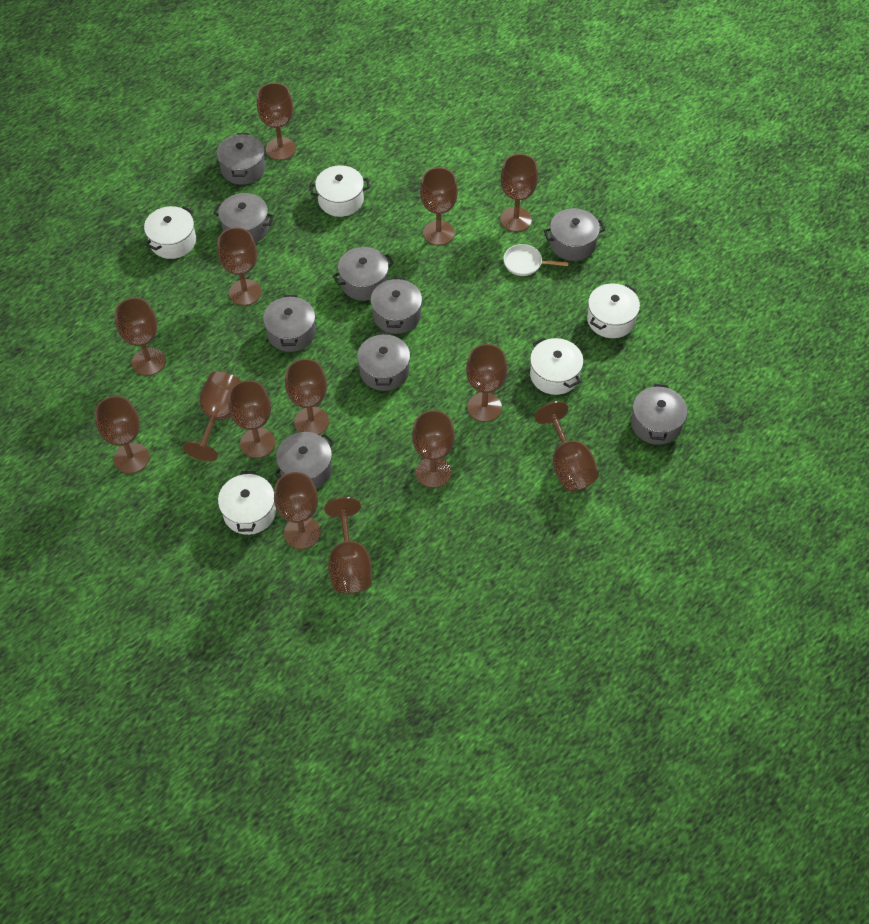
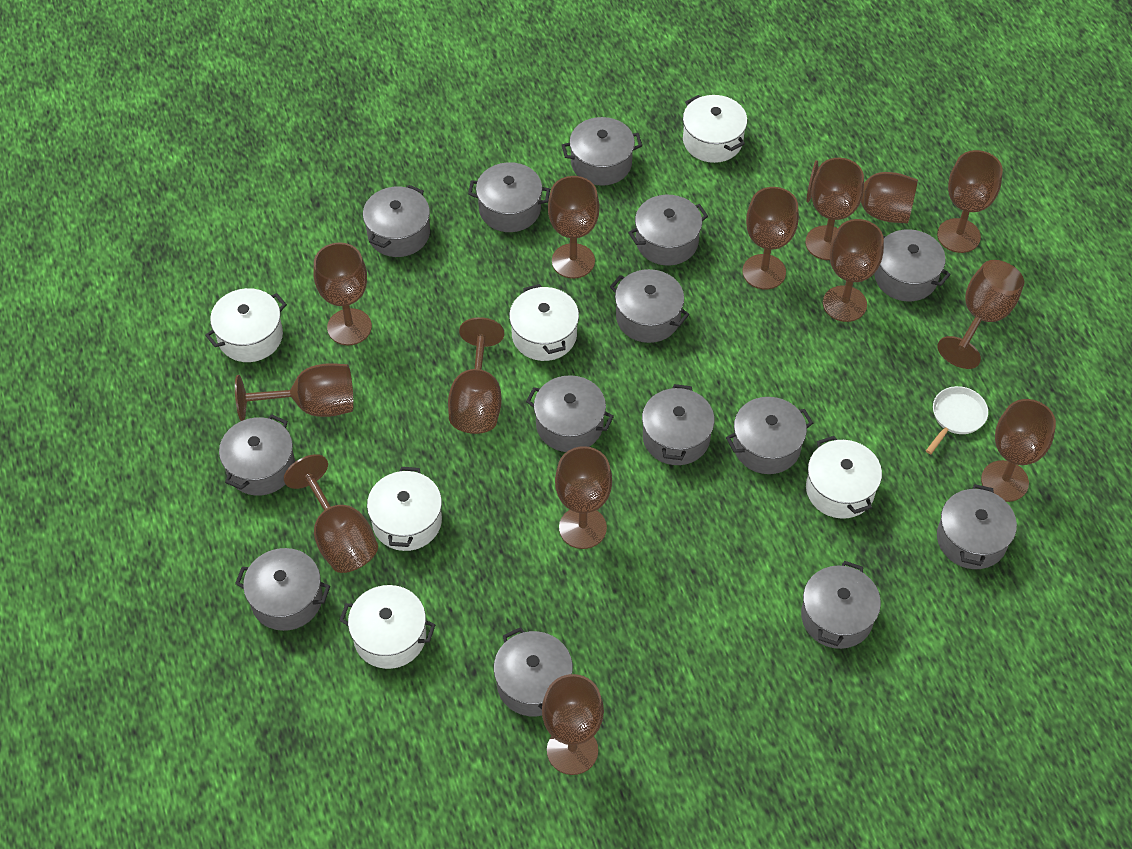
grey pot: [213,193,274,243] [217,133,266,185] [263,295,316,352] [274,432,334,489] [333,247,394,301] [357,332,410,391] [371,277,422,334] [544,208,605,261] [631,384,688,445] = 9 -> [219,414,295,496] [235,548,330,631] [363,185,430,257] [468,162,550,232] [494,627,573,716] [526,375,614,452] [562,117,642,186] [610,269,689,343] [628,195,708,265] [642,384,714,465] [726,397,813,474] [801,561,881,649] [874,229,951,301] [937,484,1017,569] = 14
white pot: [144,206,196,259] [218,471,276,535] [310,165,370,217] [530,337,584,395] [587,284,640,338] = 5 -> [205,288,287,362] [339,585,435,669] [367,467,442,551] [509,284,579,361] [683,95,747,163] [806,436,882,519] = 6

